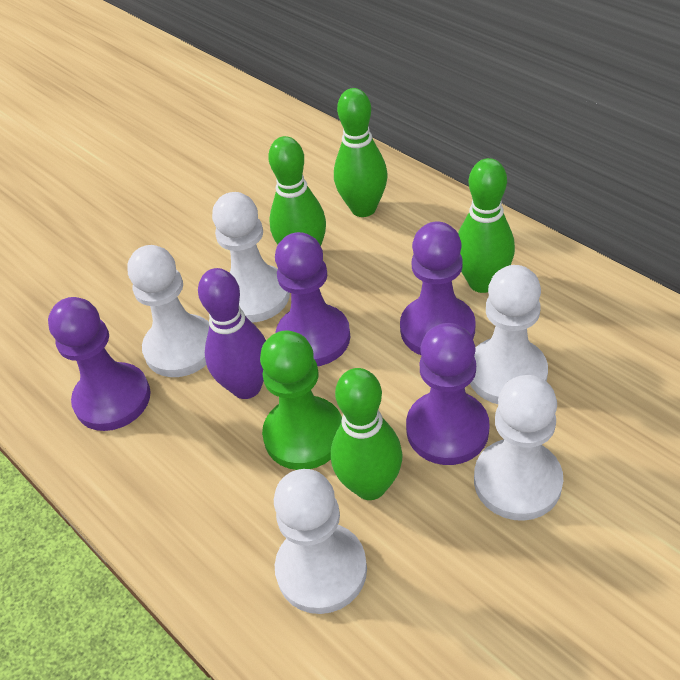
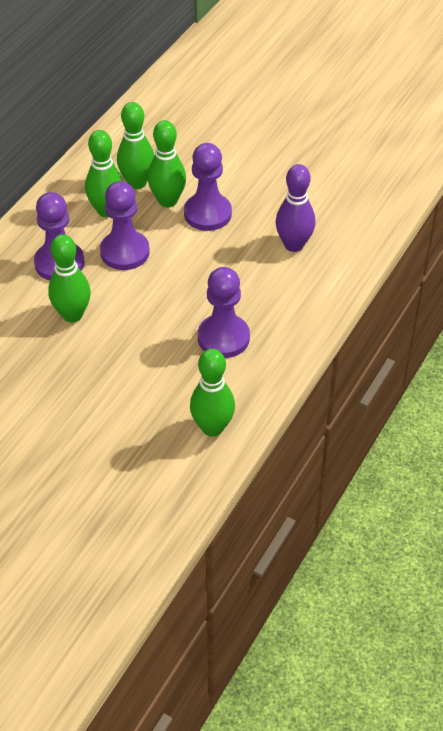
green bowling pin: [268,136,326,246] [331,368,403,500] [334,88,387,217] [458,158,515,293] = 4 -> [48,234,91,323] [85,130,123,217] [117,102,154,189] [148,120,186,207] [190,349,235,437] = 5
green pawn: [260,331,342,470] = 1 -> none = 0
white pawn: [127,245,210,377] [212,192,290,322] [274,469,367,614] [470,265,548,404] [474,375,563,521] = 5 -> none = 0

